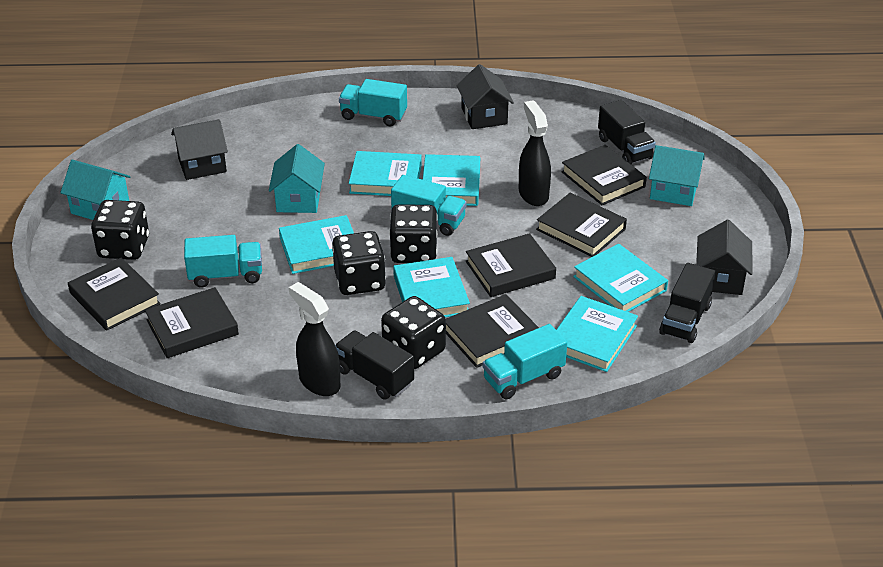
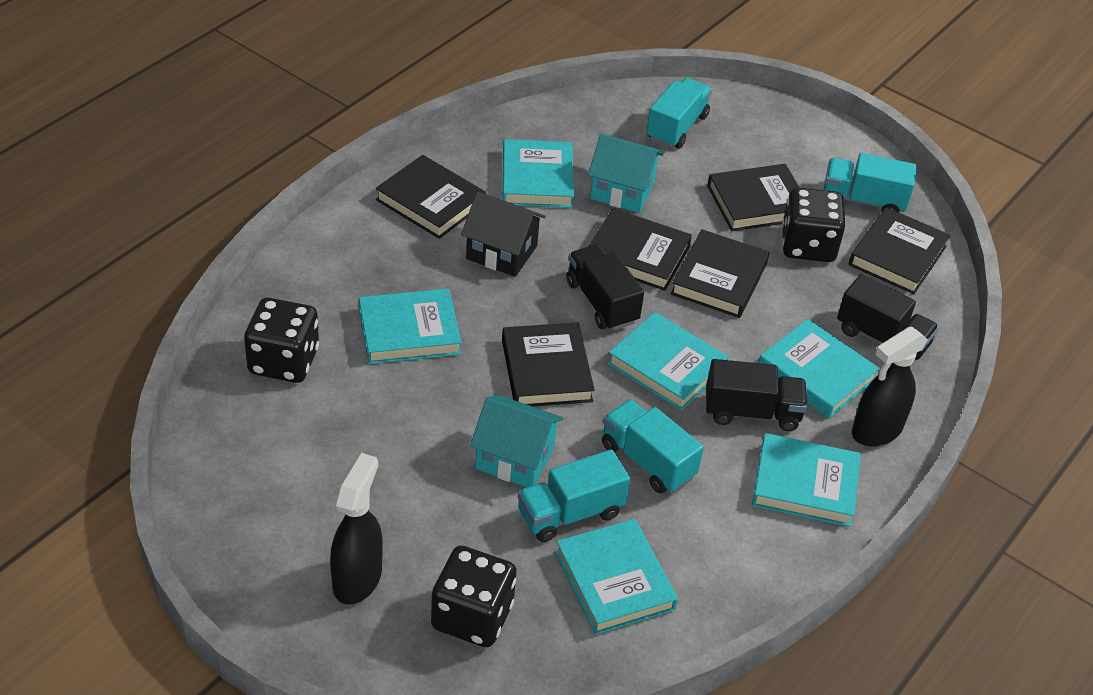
black dice: [91,200,149,260] [332,231,386,295] [381,296,446,370] [389,204,438,263] = 4 -> [244,298,319,383] [431,546,517,647] [782,187,846,262] = 3
black house: [171,119,228,180] [457,64,514,129] [696,220,752,295] = 3 -> [461,192,546,277] = 1
turquoise house: [60,160,131,220] [269,144,325,213] [649,145,705,206] = 3 -> [470,395,564,487] [588,134,663,213] = 2

